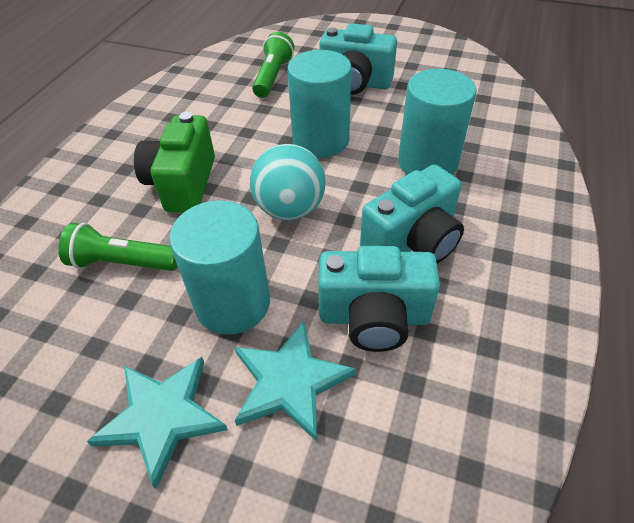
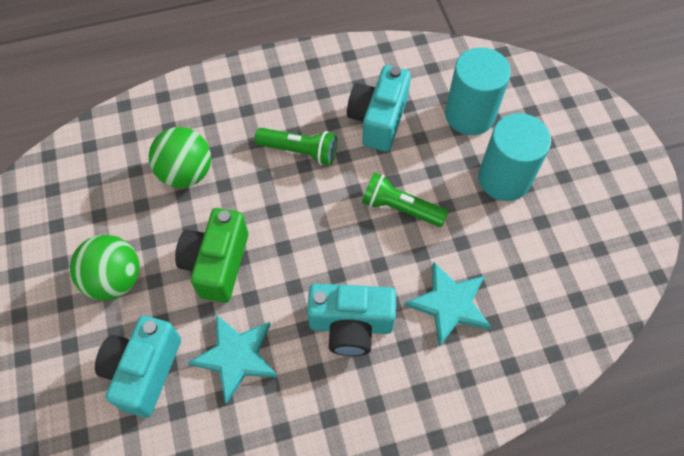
green ball: none = 0 -> [70,235,140,301] [149,127,211,188] = 2
turquoise ball: [250,144,326,220] = 1 -> none = 0
turquoise cylinder: [169,200,270,335] [287,50,352,158] [398,69,477,175] = 3 -> [445,47,511,135] [478,113,551,201] = 2

